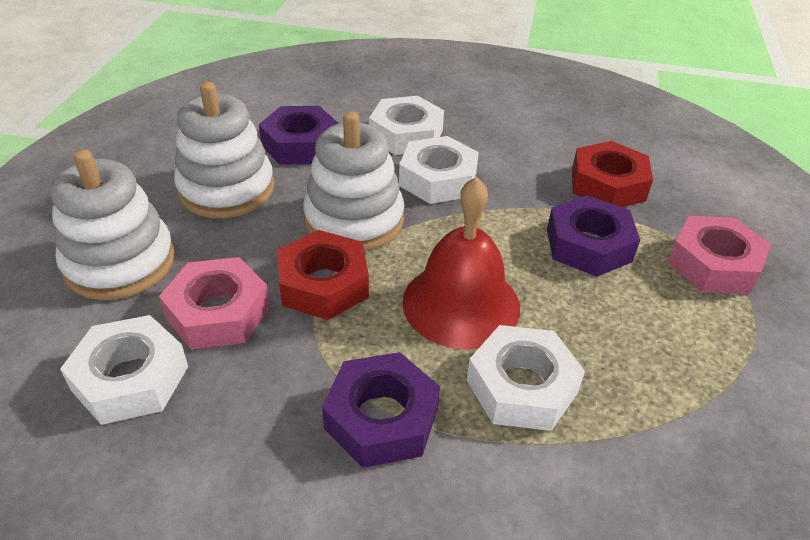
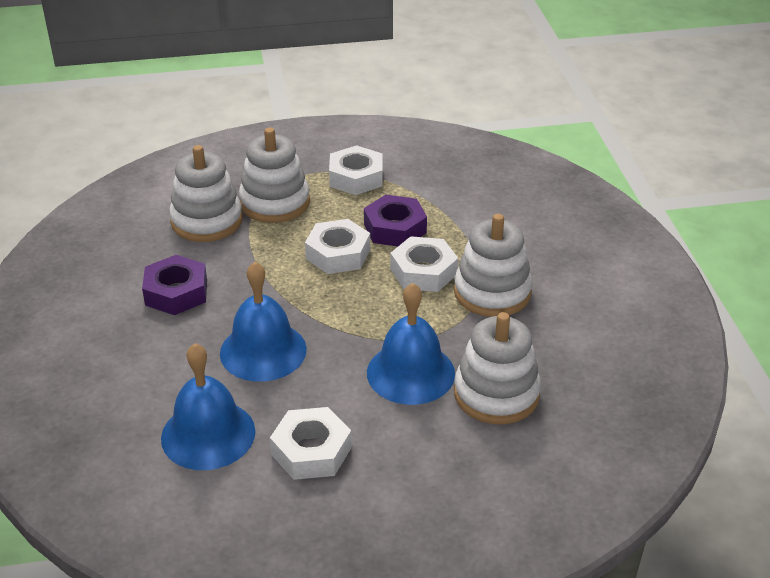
blue bell: none = 0 -> [161,343,255,470] [220,262,307,382] [367,283,455,405] = 3
pink nut: [159,257,270,350] [667,216,771,294] = 2 -> none = 0
purple nut: [259,106,339,165] [322,352,440,468] [547,195,640,277] = 3 -> [142,255,207,315] [364,195,427,246] = 2
red bell: [402,177,520,349] = 1 -> none = 0
red nut: [277,230,369,320] [572,141,653,207] = 2 -> none = 0
white stacking toy: [50,149,175,300] [174,82,274,218] [303,111,404,252] = 3 -> [169,145,243,242] [239,128,310,223] [454,214,533,317] [454,312,541,424] = 4

